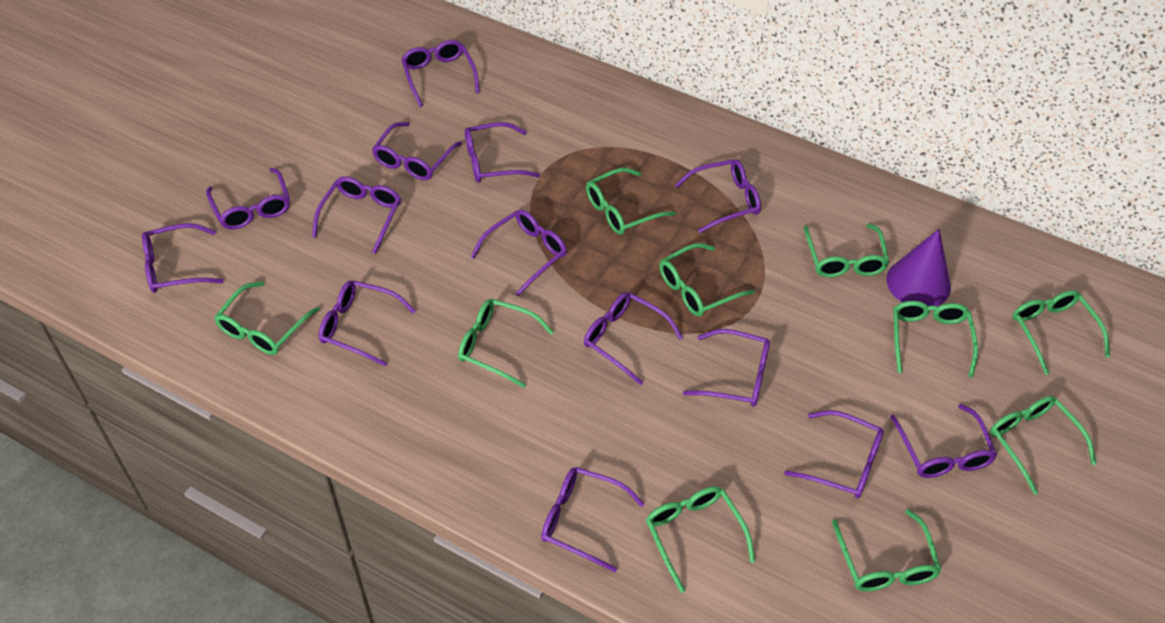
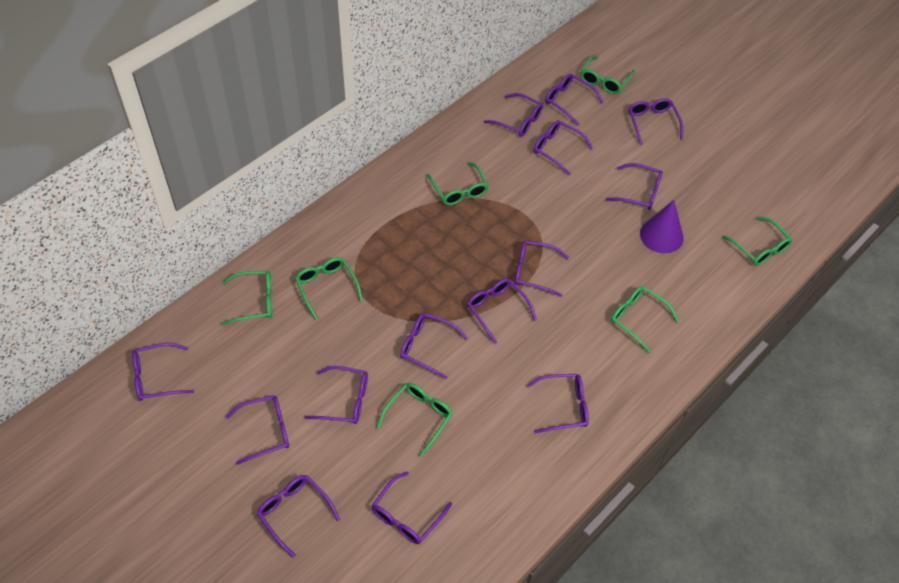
green glasses: [214,281,320,355] [458,299,554,388] [586,168,676,235] [646,486,755,593] [659,243,754,317] [804,223,889,277] [832,509,941,591] [893,301,978,378] [990,396,1097,495] [1013,290,1110,375] = 10 -> [221,271,272,325] [295,257,363,320] [377,383,453,457] [427,162,489,205] [580,55,635,94] [611,286,679,353] [722,217,792,266] = 7

